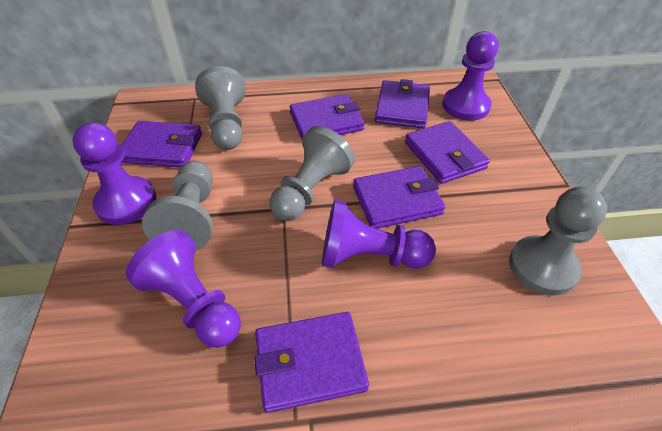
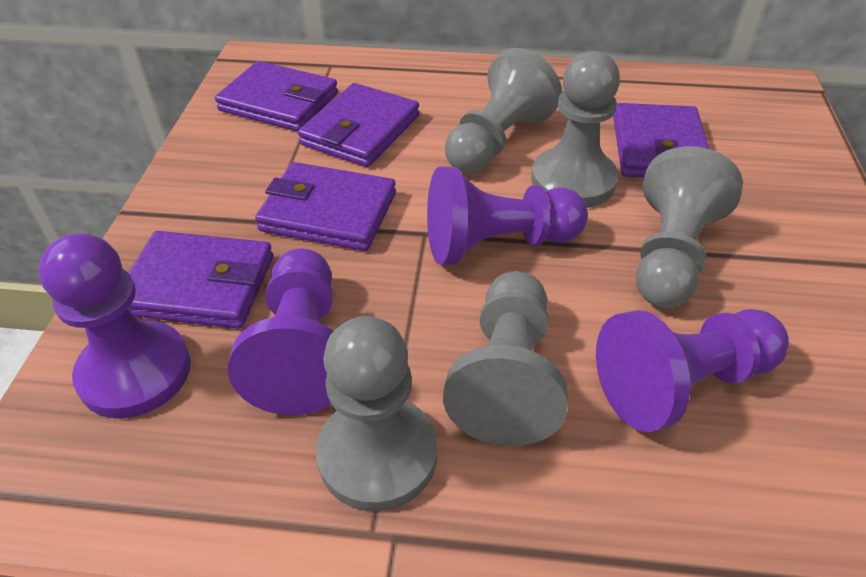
grey pawn: [142,161,213,250] [195,66,246,150] [270,126,355,221] [509,186,607,296] = 4 -> [316,316,437,511] [443,271,568,446] [445,48,562,173] [531,51,620,208] [636,146,743,308] = 5
purple wallet: [121,121,202,167] [254,312,369,413] [290,94,365,139] [353,166,445,229] [375,79,430,129] [405,121,490,184] = 6 -> [128,231,273,329] [215,61,338,132] [255,162,396,251] [298,83,420,167] [613,103,709,178] = 5

